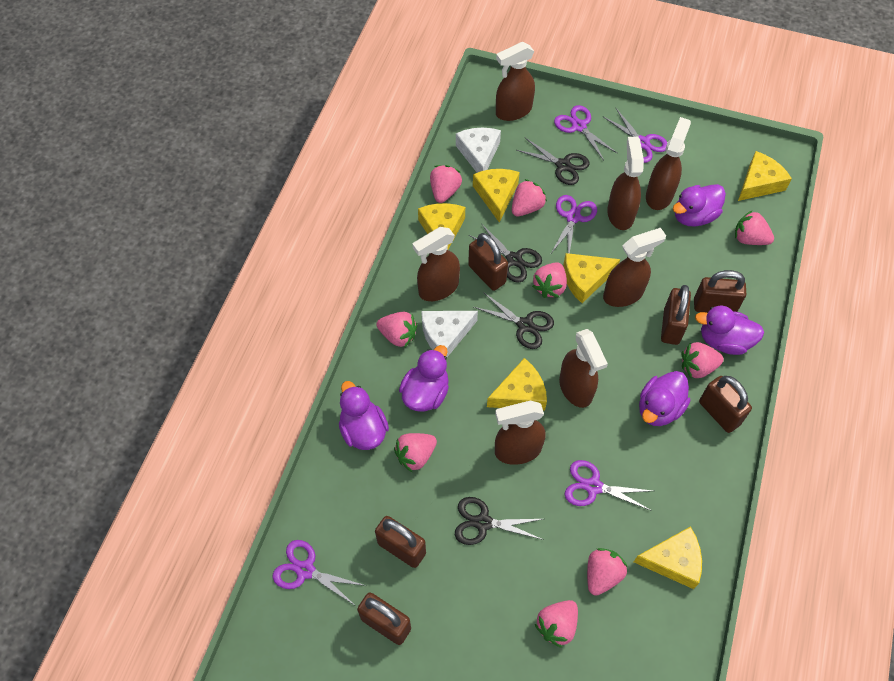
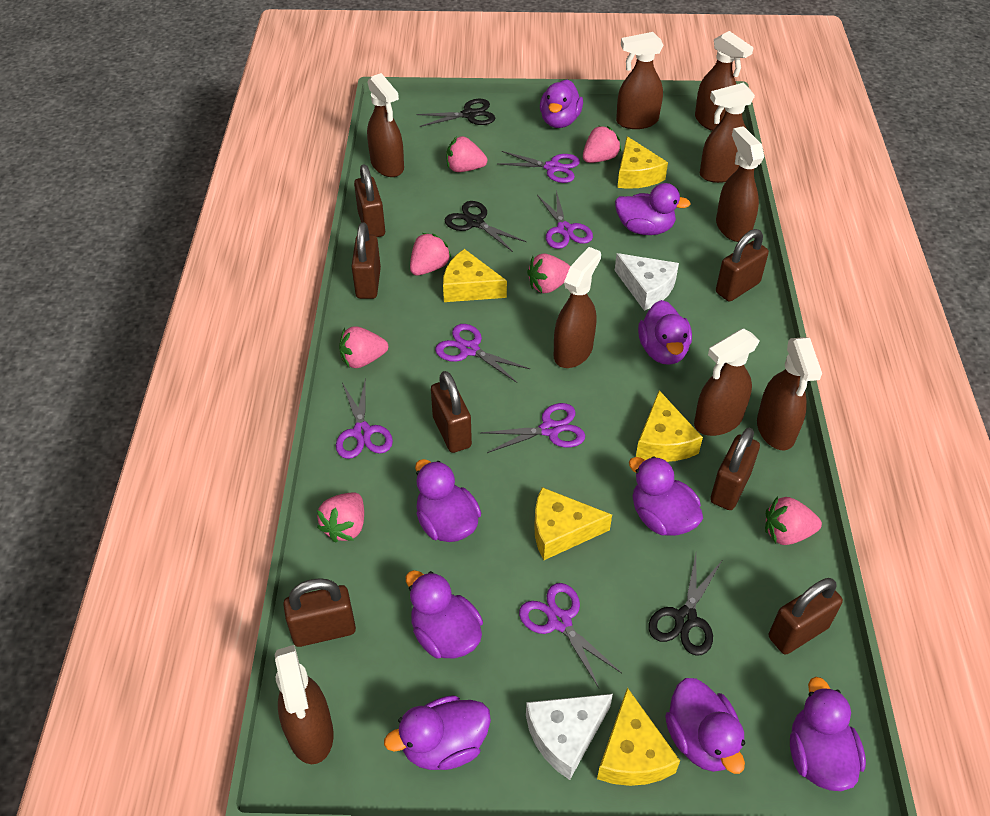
black scissors: [455,497,544,545] [469,223,542,282] [474,292,554,349] [517,138,590,185] = 4 -> [416,99,495,127] [445,201,526,252] [648,554,722,656] = 3
brown padlock: [357,593,411,645] [375,516,426,568] [468,233,508,291] [661,285,691,345] [694,270,746,313] [699,376,752,433] = 6 -> [283,578,356,647] [351,222,381,299] [354,164,385,237] [431,371,472,453] [710,428,760,510] [716,229,769,302] [769,578,843,655] = 7
brown spray bottle: [413,227,460,301] [495,401,546,465] [496,42,535,121] [559,329,608,408] [603,228,666,307] [607,137,644,230] [646,117,691,210] = 7 -> [275,645,333,764] [367,73,404,177] [554,247,601,368] [616,32,663,129] [694,328,760,436] [695,31,754,131] [700,83,755,183] [716,126,764,242] [757,337,822,450] = 9
pink strawberry: [376,312,417,348] [394,433,437,473] [430,165,462,203] [512,179,547,216] [532,263,567,298] [535,600,578,648] [587,548,628,596] [682,342,724,378] [735,210,774,245] = 9 -> [317,492,364,543] [339,326,388,368] [410,233,451,276] [446,136,487,172] [527,254,570,293] [583,126,621,163] [765,496,822,545] = 7
purple duck: [339,381,389,450] [399,345,449,412] [639,371,691,426] [673,184,726,227] [695,306,764,355] = 5 -> [384,695,491,770] [406,570,483,659] [415,459,481,542] [540,79,583,128] [615,183,690,235] [629,457,703,536] [638,300,692,365] [665,678,745,774] [790,677,866,791] = 9
purple scissors: [273,540,366,605] [550,195,597,255] [554,105,617,160] [565,460,653,511] [604,108,667,163] = 5 -> [336,377,393,459] [435,324,530,383] [481,403,585,453] [498,151,580,183] [519,583,622,688] [537,190,593,249] = 6
yellow cheese: [418,203,465,250] [473,169,520,222] [487,358,547,411] [563,253,620,303] [634,526,702,589] [738,151,792,201] = 6 -> [443,249,507,302] [534,487,612,560] [597,687,680,786] [617,136,668,189] [636,390,703,462] = 5

